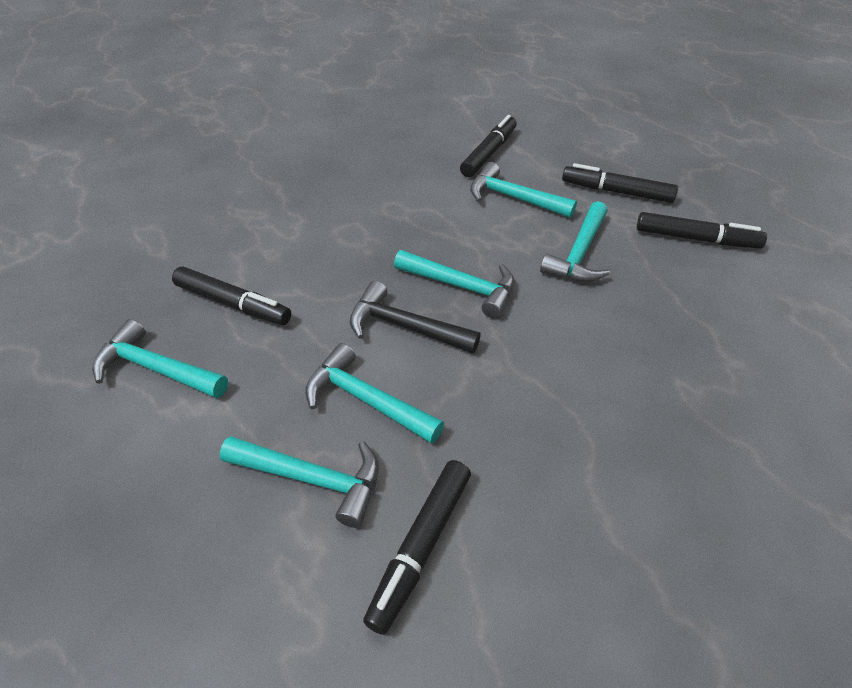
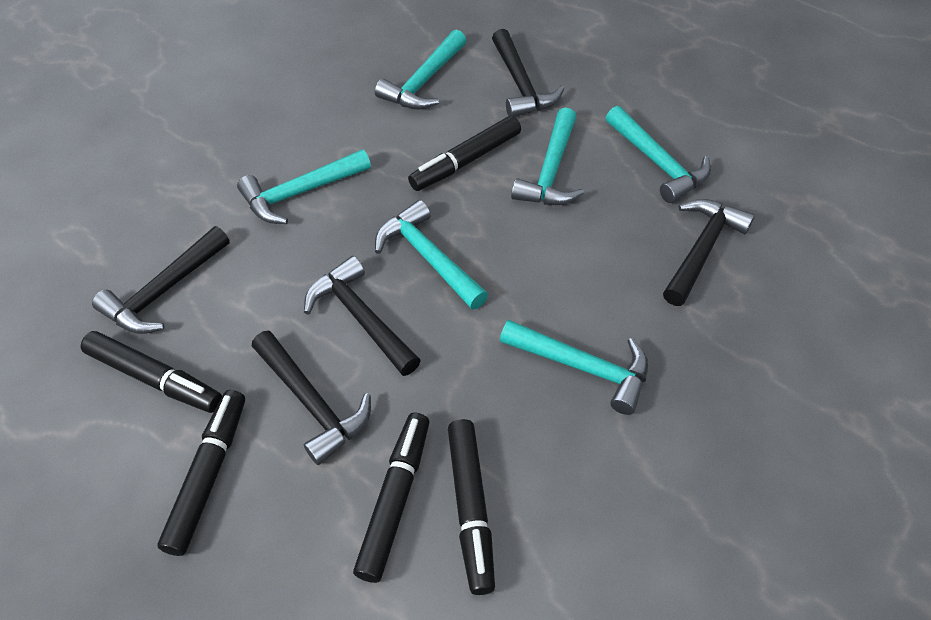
black hammer: [349,281,481,353] = 1 -> [92,226,230,334] [252,331,371,465] [304,256,421,376] [492,29,564,117] [663,199,755,306] = 5

